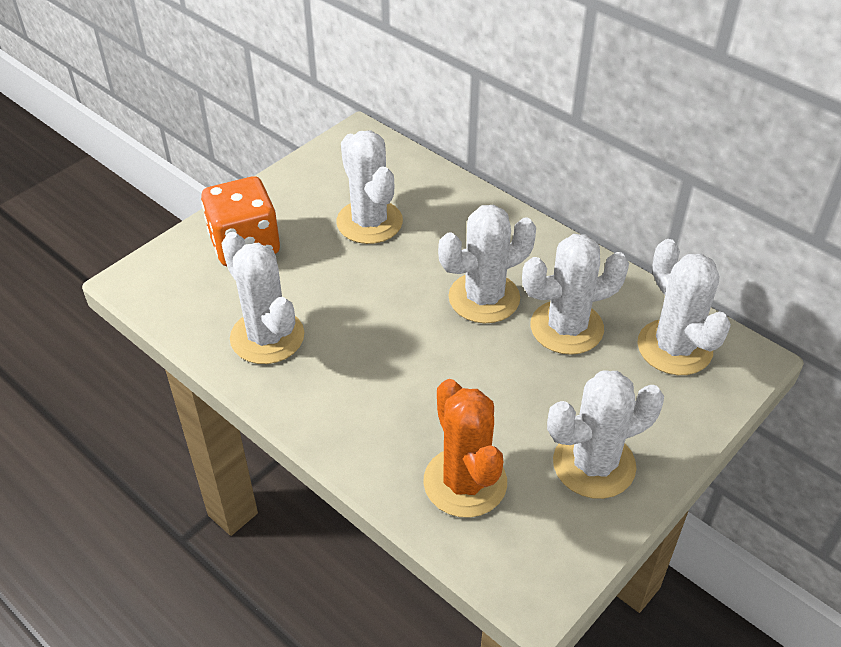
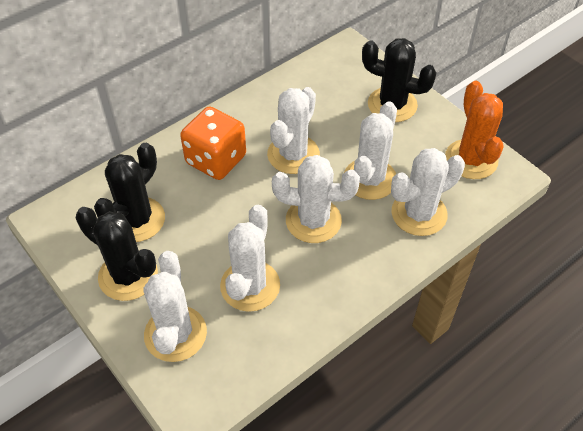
black cactus: none = 0 -> [76,207,158,301] [94,143,165,242] [362,38,436,122] = 3

